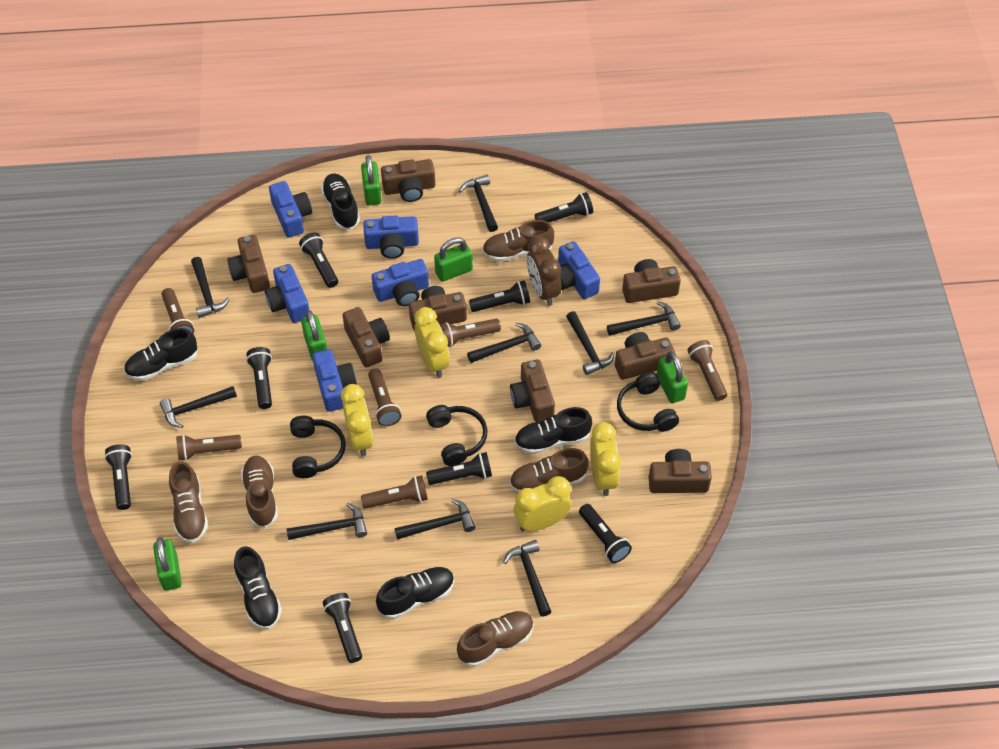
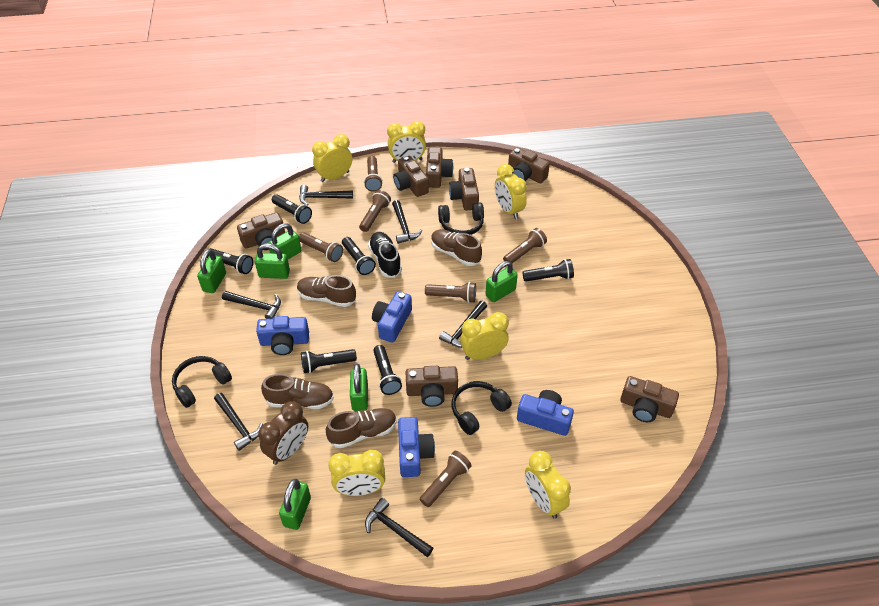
black flashlight: [105,444,132,510] [246,347,272,409] [299,233,338,288] [323,593,362,663] [426,452,492,485] [469,280,530,312] [534,192,593,222] [579,504,632,563] = 8 -> [207,248,253,274] [272,194,312,224] [301,349,357,373] [342,237,376,275] [373,345,402,395] [523,259,574,282] = 6
black hammer: [160,386,237,428] [191,257,230,318] [287,503,367,540] [395,499,475,540] [459,174,498,232] [467,323,541,363] [503,540,551,617] [566,311,615,375] [607,301,681,336] = 9 -> [214,393,263,451] [222,291,281,319] [299,185,353,206] [365,498,433,557] [392,200,422,244] [439,301,487,348] = 6
black shoe: [124,328,198,381] [234,546,282,629] [321,174,360,230] [376,567,454,619] [514,407,592,454] = 5 -> [368,232,402,278] = 1
blue camera: [265,264,309,323] [269,181,312,238] [312,349,357,412] [363,215,419,259] [372,259,429,306] [558,241,600,299] = 6 -> [256,316,309,355] [372,291,412,343] [398,417,435,477] [517,390,574,436] = 4
brown camera: [227,235,270,293] [343,307,390,367] [381,159,435,202] [409,286,467,331] [510,359,555,422] [615,332,675,380] [622,259,681,303] [649,449,712,493] = 8 -> [237,212,285,250] [393,156,429,197] [406,366,458,407] [426,147,453,188] [449,168,479,211] [508,147,550,183] [620,376,679,422] = 7
brown shoe: [169,461,208,543] [241,456,278,528] [457,611,534,667] [482,220,554,262] [509,448,588,492] = 5 -> [261,374,334,409] [297,275,356,307] [326,408,397,448] [431,229,482,266] = 4
green padlock: [153,537,182,591] [301,310,327,361] [361,155,382,205] [434,237,473,282] [657,351,688,403] = 5 -> [197,249,226,293] [255,243,290,279] [268,223,301,259] [279,479,311,530] [350,364,368,411] [485,261,518,302] = 6
yellow clock: [341,384,374,456] [414,307,450,377] [514,476,571,531] [590,422,621,496] = 4 -> [312,134,352,182] [328,450,385,496] [387,121,426,163] [460,312,509,360] [495,164,527,220] [525,451,571,519] = 6

